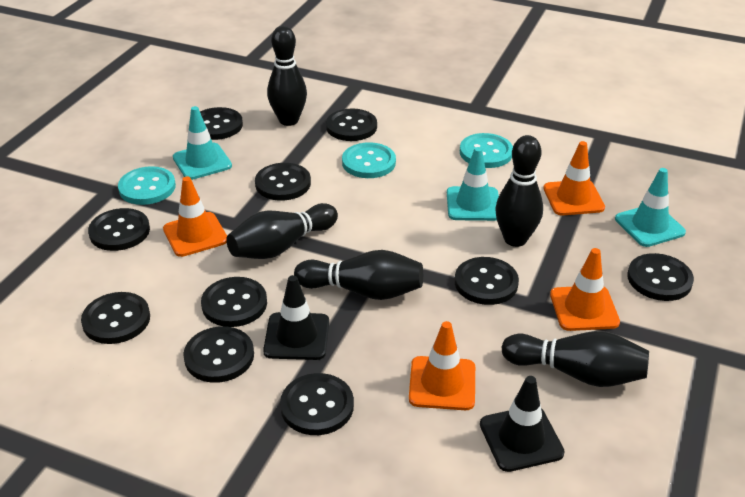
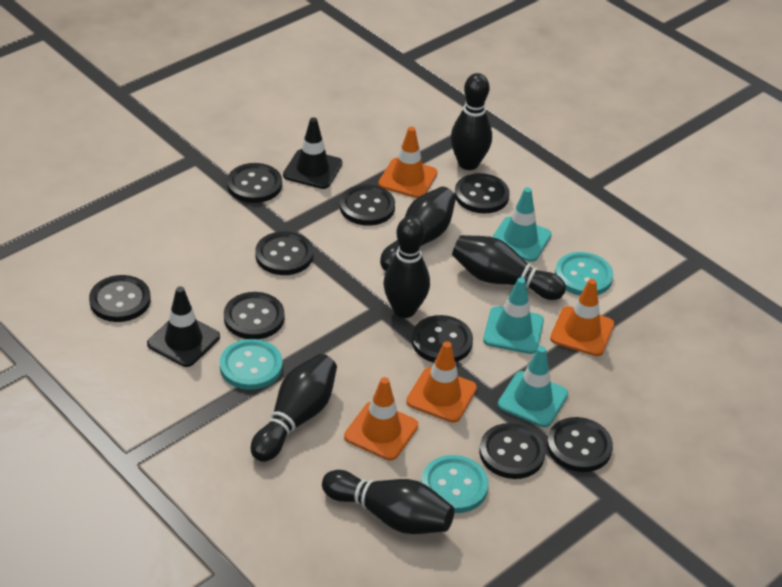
black bowling pin: [226,203,338,259] [267,26,307,126] [294,250,423,300] [495,135,543,247] [501,331,649,387] = 5 -> [251,354,337,462] [322,470,454,534] [380,187,456,271] [383,216,430,318] [451,73,492,170] [452,235,566,300] = 6
black button: [81,292,150,344] [88,208,150,251] [183,326,254,383] [200,107,243,140] [201,277,267,327] [255,163,311,201] [280,373,354,435] [326,108,377,141] [455,257,519,305] [627,253,694,301] = 10 -> [89,275,151,322] [224,292,285,339] [227,163,282,203] [255,231,313,275] [340,184,395,226] [412,315,473,363] [455,173,510,214] [479,423,545,479] [547,417,613,472] = 9

